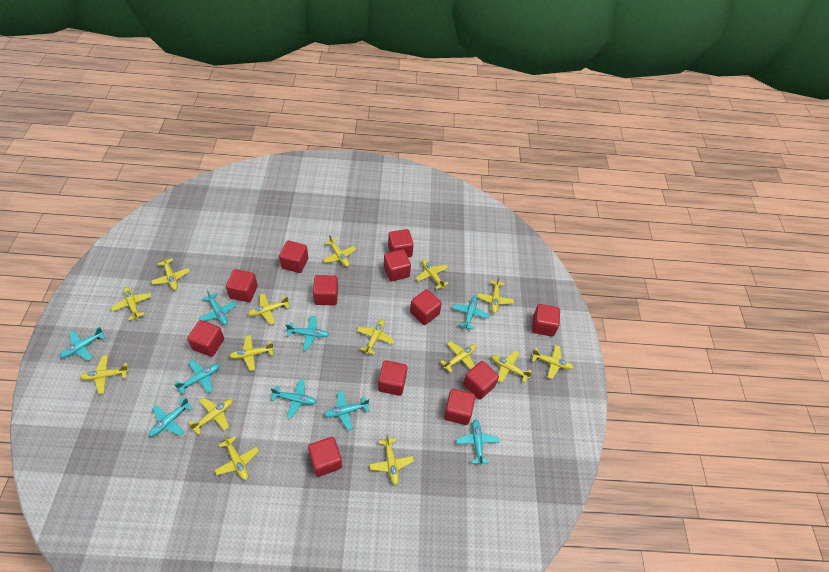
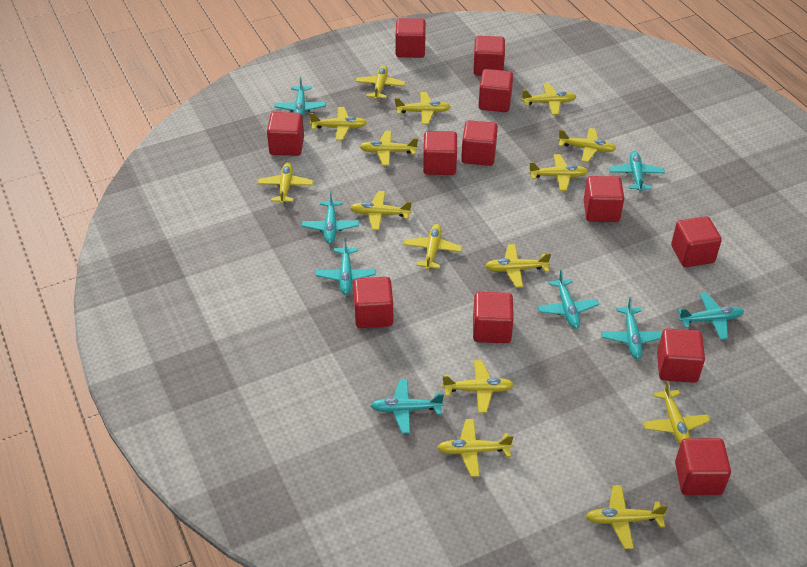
turquoise plane: [60,327,105,361] [149,398,193,437] [175,360,220,395] [199,290,237,325] [271,379,316,418] [286,316,329,350] [324,391,370,430] [452,296,489,330] [456,419,499,465] = 9 -> [274,77,326,118] [302,191,359,244] [316,238,376,295] [370,379,444,433] [537,270,599,329] [601,297,663,359] [609,151,665,192] [677,292,744,340] = 8

